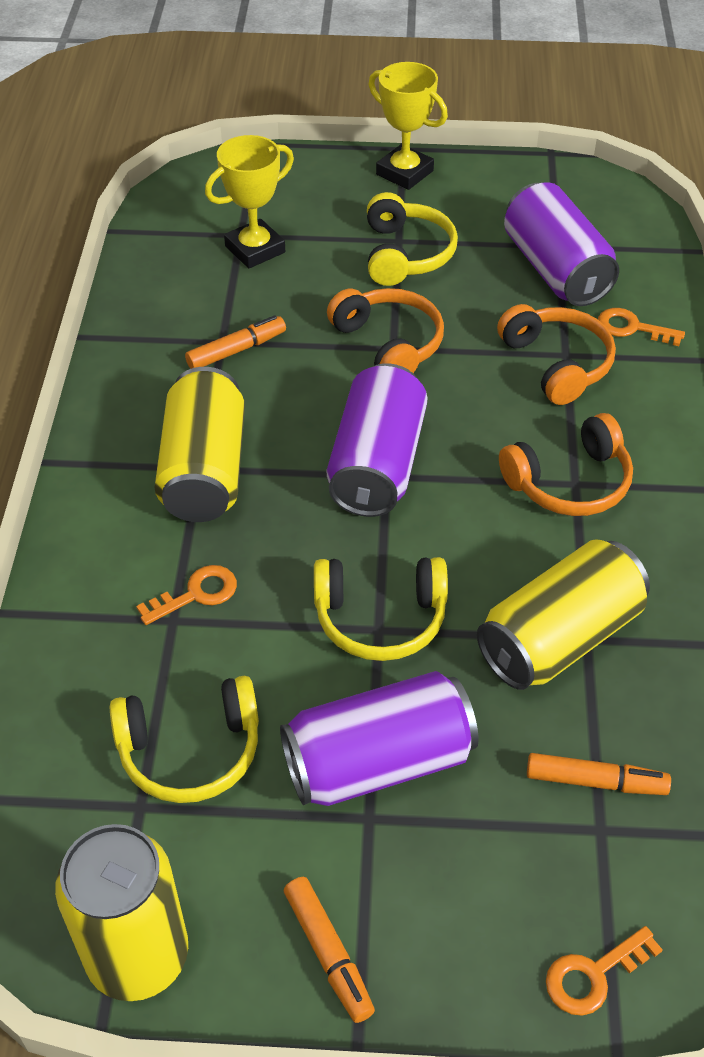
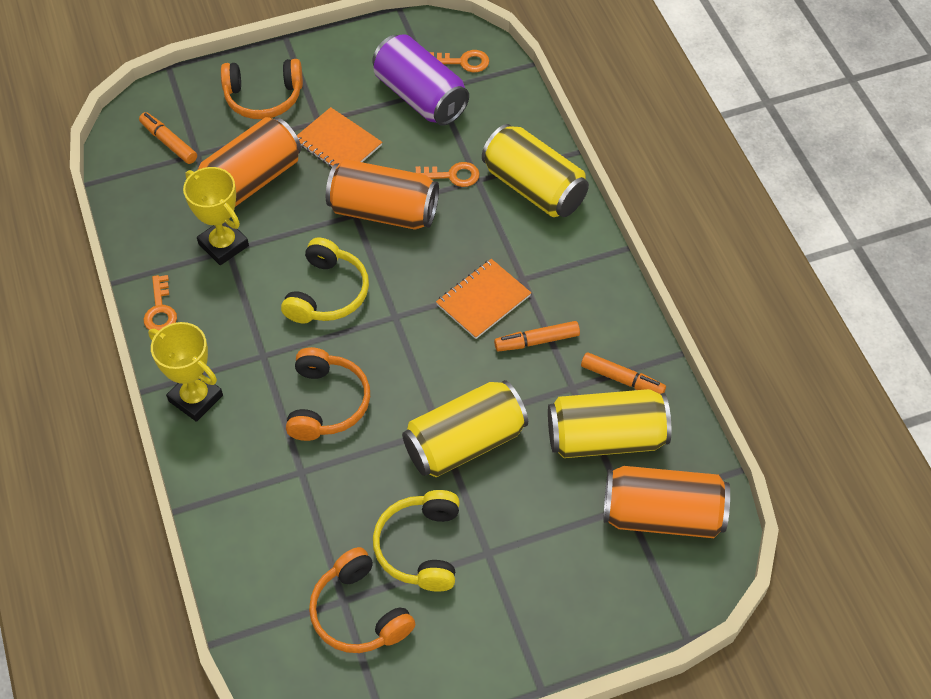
orange can: none = 0 -> [198,117,301,207] [326,159,439,230] [604,466,730,538] = 3
orange notebook: none = 0 -> [297,107,382,167] [436,259,531,339] = 2
purple can: [280,671,479,806] [327,363,428,517] [504,182,619,306] = 3 -> [372,34,469,126] = 1
yellow headphones: [110,676,259,803] [314,557,448,661] [367,192,458,286] = 3 -> [281,238,369,323] [373,490,460,592] = 2

